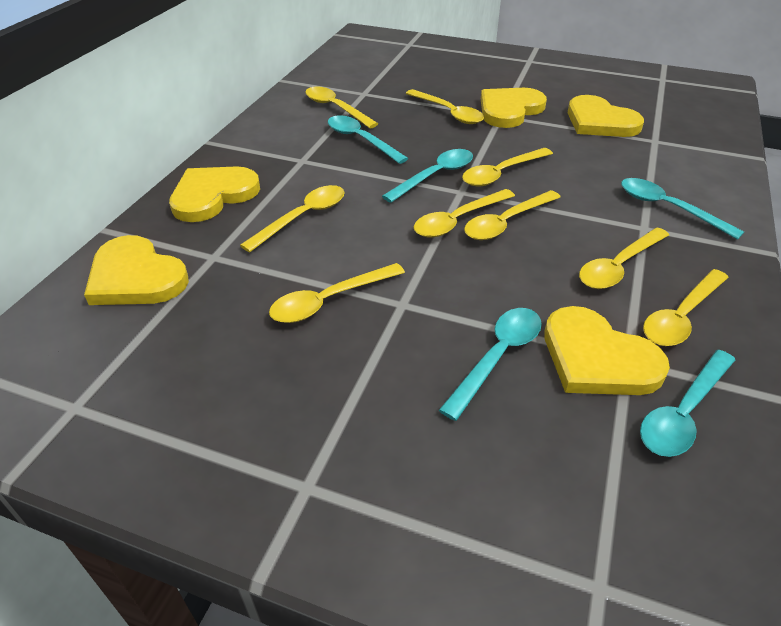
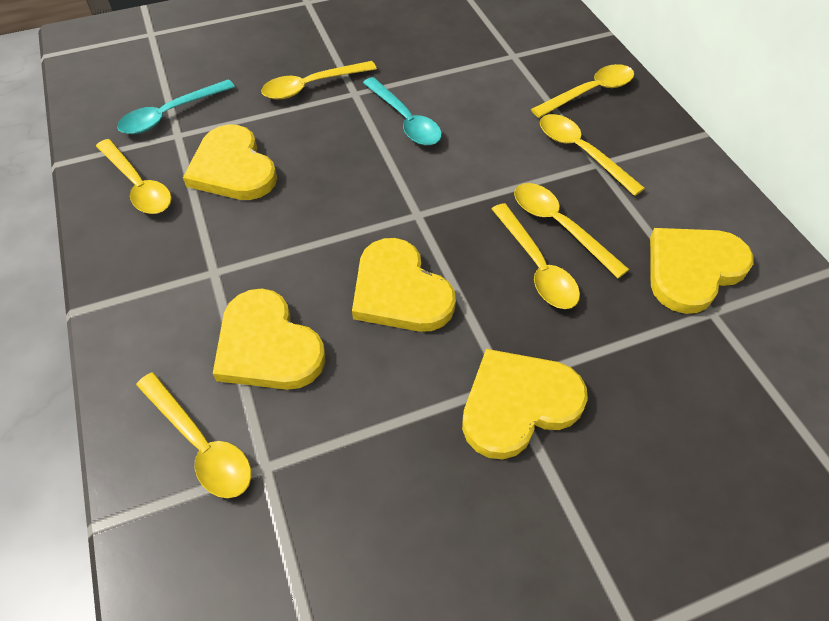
turquoise spoon: [328,115,408,164] [382,149,473,203] [439,308,542,421] [621,178,744,240] [640,350,735,457] = 5 -> [117,80,235,134] [363,77,442,145] = 2
yellow spoon: [240,185,345,252] [269,263,405,323] [305,86,378,128] [406,89,484,124] [414,189,515,237] [462,148,553,186] [464,190,560,240] [579,228,669,289] [643,269,729,346] = 9 -> [96,139,172,214] [136,373,252,498] [261,61,377,100] [492,203,580,309] [514,183,629,278] [531,64,634,118] [540,114,645,196] = 7

